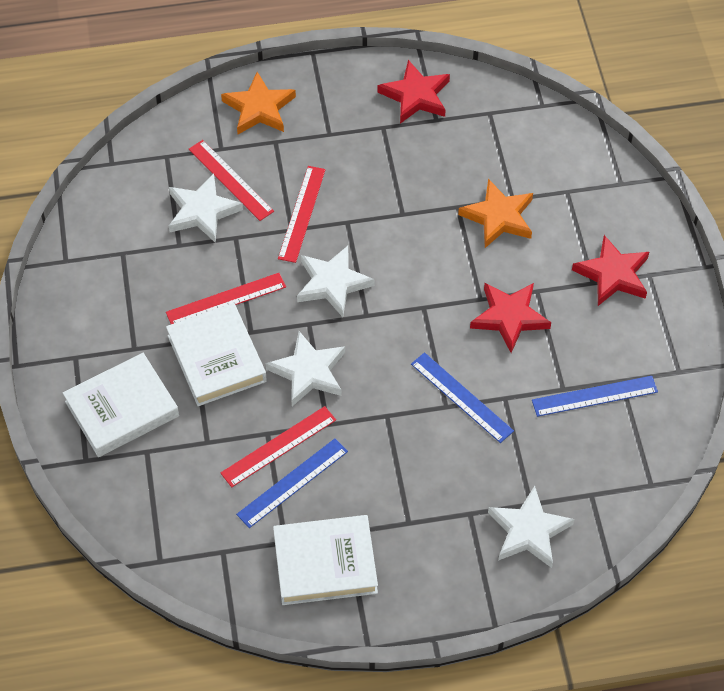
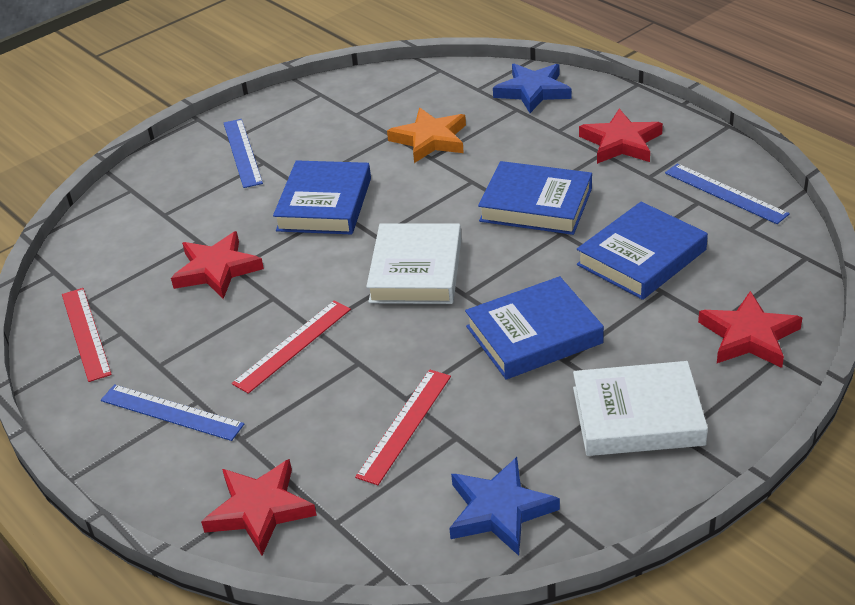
blue book: none = 0 -> [273,160,371,235] [465,276,604,380] [478,161,592,235] [577,202,708,300] = 4
blue star: none = 0 -> [449,457,560,556] [493,64,572,113] = 2
orange star: [221,72,296,134] [458,179,533,248] = 2 -> [387,108,466,163] = 1
red ruler: [166,273,286,324] [189,140,274,221] [221,406,336,487] [278,166,326,263] = 4 -> [62,288,112,382] [232,300,351,394] [355,369,451,485] = 3
red star: [377,60,450,124] [470,283,551,353] [572,235,649,306] = 3 -> [171,231,264,299] [201,459,317,555] [579,109,663,164] [698,291,803,368] = 4
white book: [63,353,179,457] [166,303,267,406] [273,515,378,605] = 3 -> [366,223,461,304] [573,361,708,456] = 2
white star: [169,174,243,242] [266,331,345,406] [297,246,374,317] [488,486,574,568] = 4 -> none = 0

